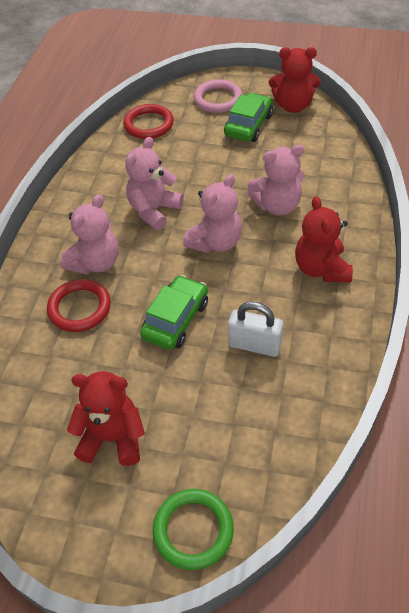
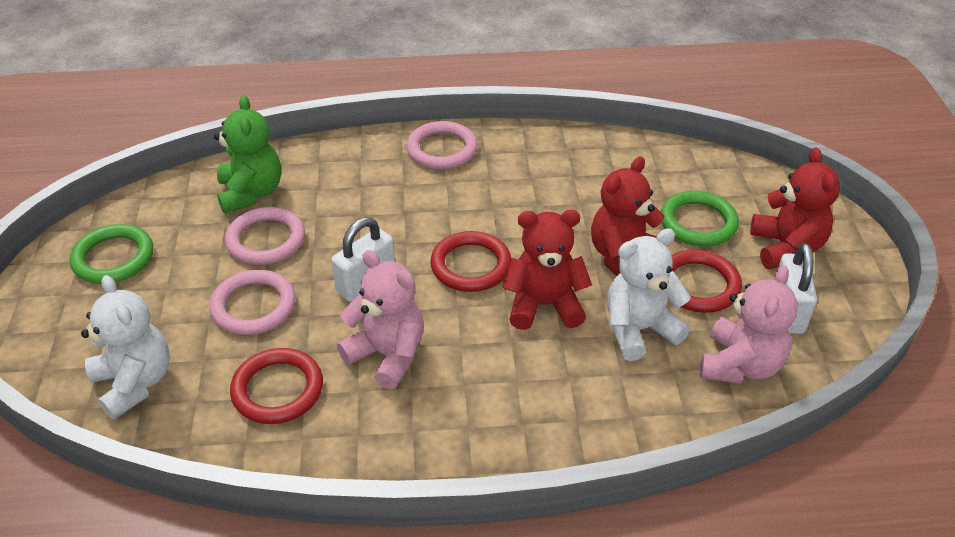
green car: [140,275,208,350] [224,93,273,142] = 2 -> none = 0
green ring: [153,489,234,570] = 1 -> [70,224,153,284] [660,191,739,247] = 2
green teddy bear: none = 0 -> [214,95,281,213] = 1
pink ring: [194,80,243,113] = 1 -> [210,270,296,335] [225,207,305,265] [406,121,478,169] = 3
pink teddy bear: [60,194,119,275] [125,137,184,230] [183,174,242,253] [247,145,305,216] = 4 -> [337,250,424,390] [700,265,798,384] = 2
red ring: [47,279,111,332] [123,104,174,139] = 2 -> [230,348,323,424] [430,231,511,292] [671,250,742,313] = 3
white padlock: [228,302,283,357] = 1 -> [331,217,395,302] [778,243,817,334] = 2
white teddy bear: none = 0 -> [81,275,170,420] [607,228,691,361] = 2

